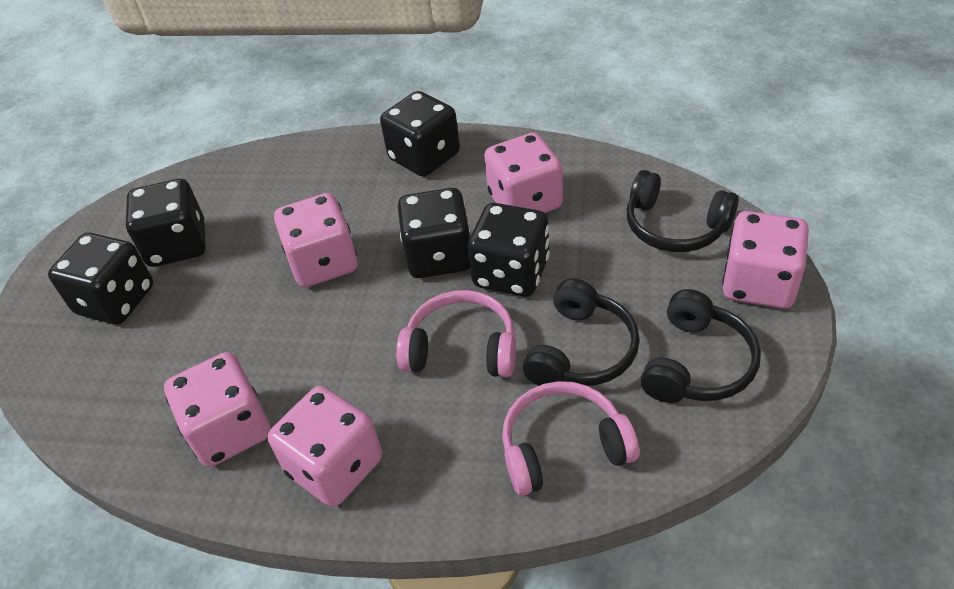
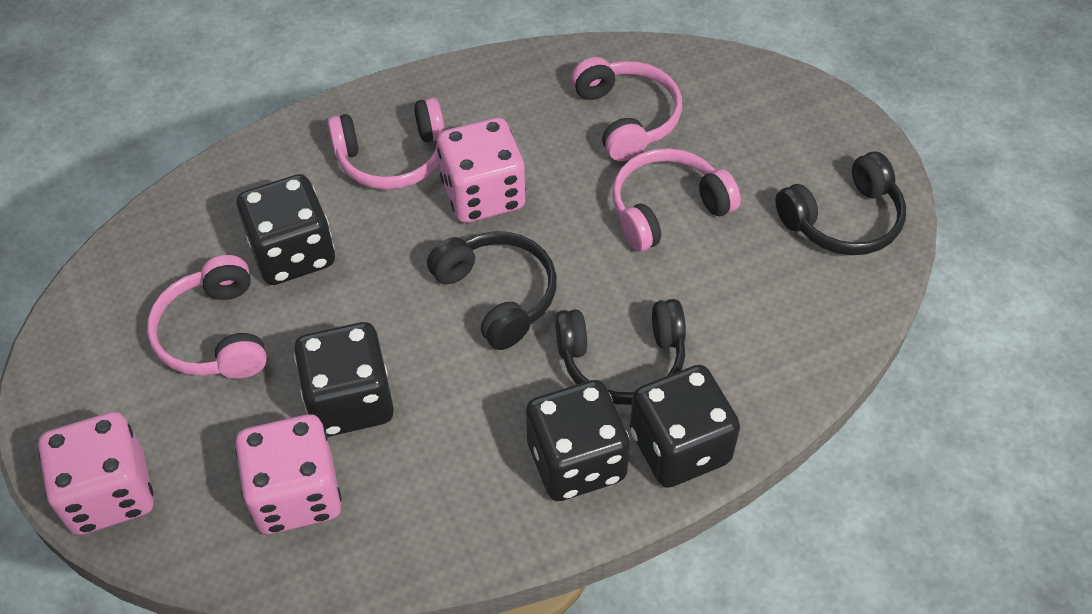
black dice: [48,233,153,325] [126,179,206,267] [380,91,460,177] [398,188,470,278] [468,203,550,297] = 5 -> [237,174,335,285] [294,322,394,437] [526,380,630,501] [630,365,740,488] = 4
pink dice: [164,352,271,467] [268,386,382,507] [274,193,358,287] [484,133,563,213] [722,211,809,309] = 5 -> [38,412,154,535] [235,414,341,534] [437,118,526,223] = 3
pink headphones: [396,290,516,377] [502,381,639,496] = 2 -> [147,255,267,379] [327,97,445,190] [571,57,682,161] [612,148,741,252] = 4

